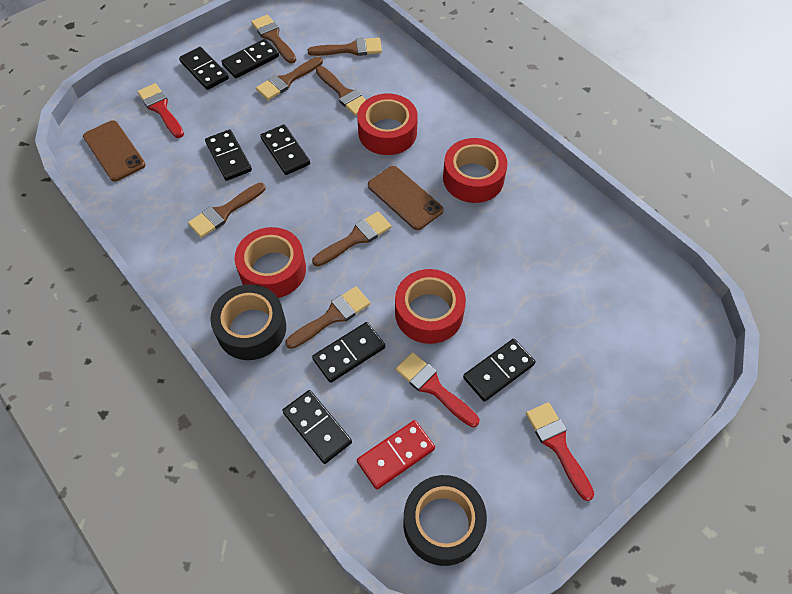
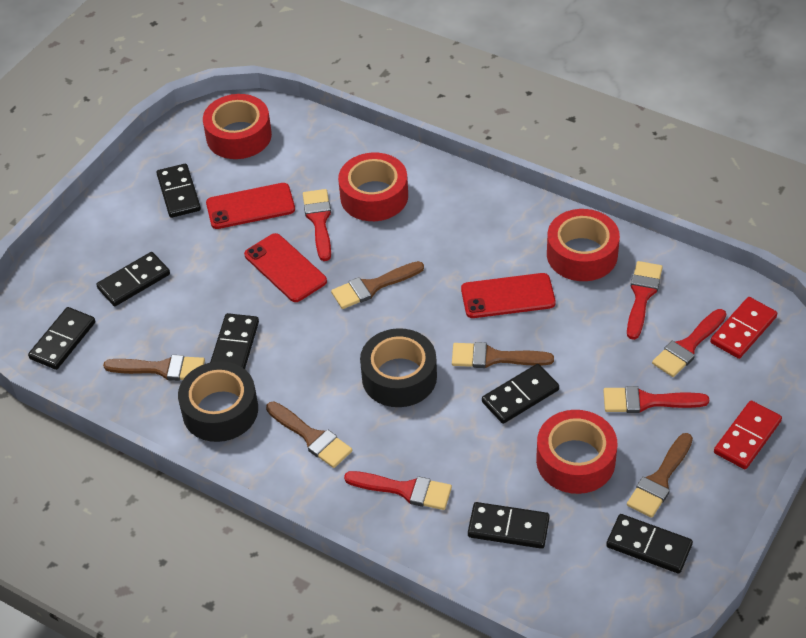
brown brush: [188,183,266,238] [251,15,296,63] [256,56,323,100] [285,286,370,349] [308,38,382,56] [312,211,392,266] [316,66,366,116] = 7 -> [103,355,205,381] [266,401,352,468] [331,261,424,309] [452,342,554,368] [627,433,693,518] = 5
brown phone: [83,120,146,182] [368,166,443,230] = 2 -> none = 0
red brush: [137,83,184,138] [396,352,479,427] [526,402,594,501] = 3 -> [303,189,331,261] [344,471,452,510] [603,386,709,413] [627,261,663,340] [652,309,726,377] = 5
red domino: [357,420,435,489] = 1 -> [710,297,777,359] [714,400,782,469] = 2
red phone: none = 0 -> [206,183,295,229] [244,233,327,302] [461,273,556,318] = 3

